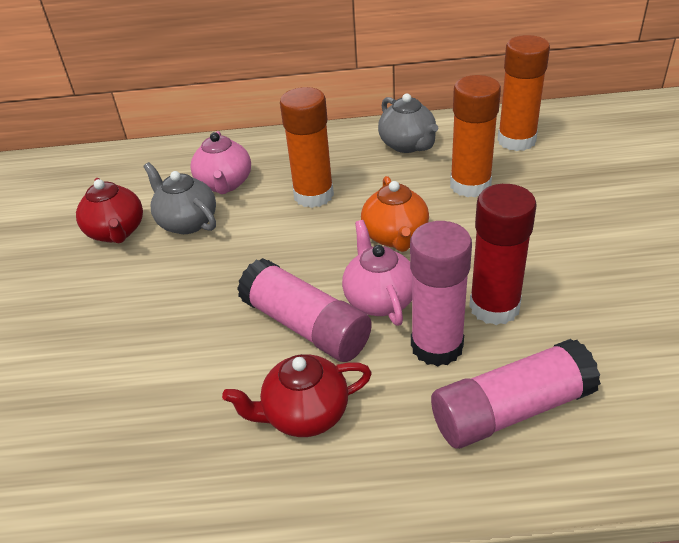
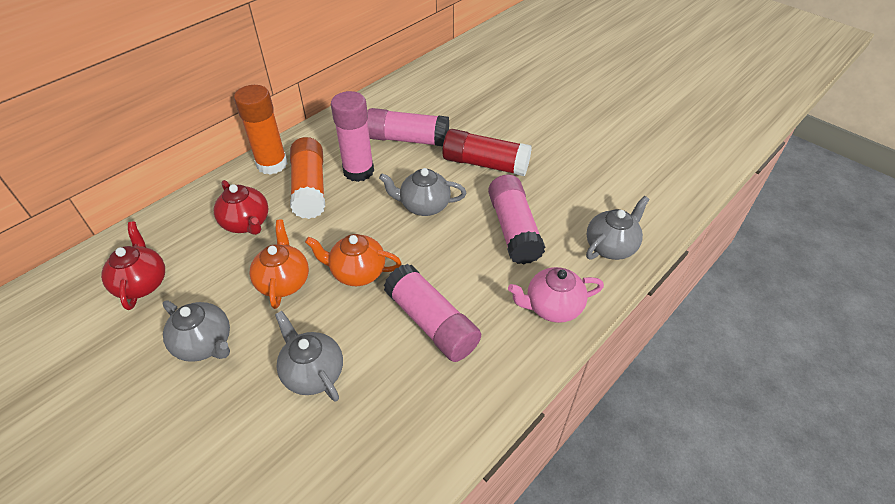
grey teapot: [143,162,216,234] [378,94,438,153] = 2 -> [162,300,230,362] [275,311,343,402] [379,168,466,216] [586,196,649,260] = 4
orange glue stick: [280,87,334,208] [450,75,501,197] [497,35,550,151] = 3 -> [234,85,288,175] [290,137,325,219] = 2
orange teapot: [361,176,429,252] = 1 -> [250,220,309,309] [305,234,402,286] = 2
pink glue stick: [237,258,372,362] [410,221,472,367] [431,339,601,449] = 3 -> [331,91,374,182] [367,108,449,147] [384,264,481,362] [488,174,545,265] = 4
pink teapot: [190,131,251,194] [342,220,412,326] = 2 -> [508,267,604,323] = 1

